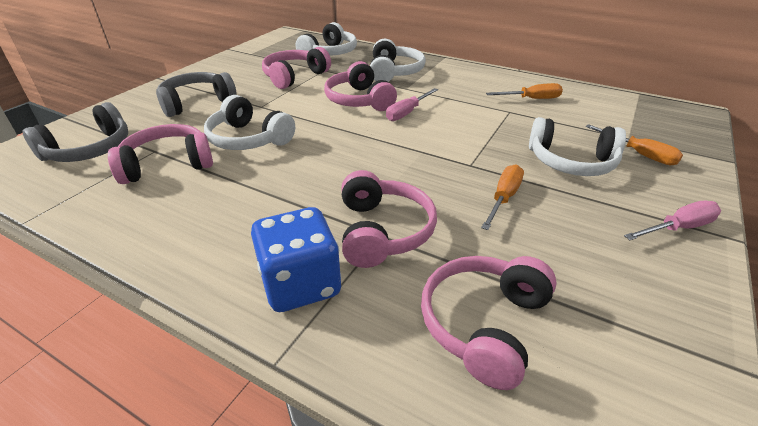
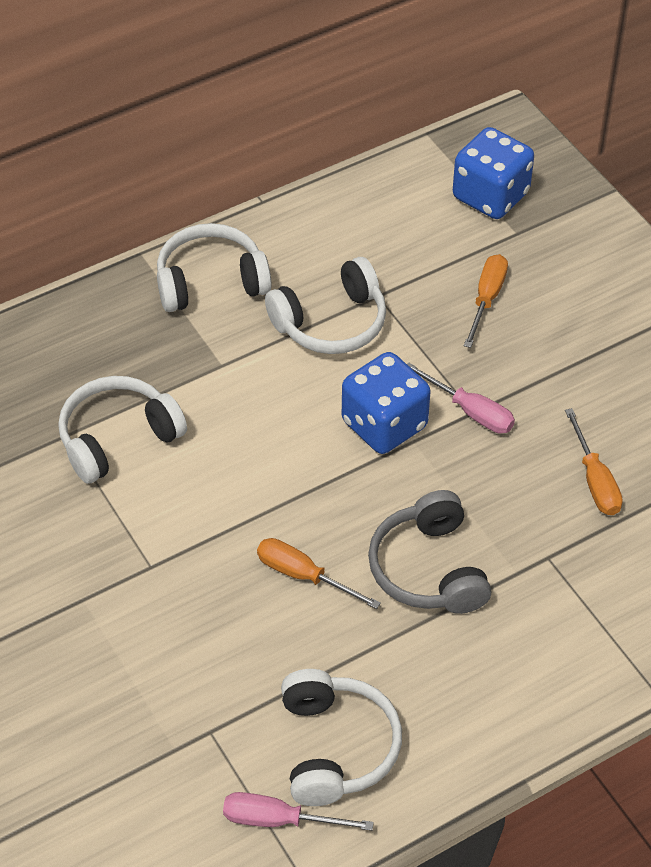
blue dice: [251,207,342,312] = 1 -> [342,352,431,454] [453,127,534,219] = 2
grey headphones: [22,102,128,162] [156,72,237,117] = 2 -> [368,490,491,614] = 1
pink headphones: [108,124,213,184] [262,47,331,89] [324,61,397,111] [341,170,437,268] [421,256,557,390] = 5 -> none = 0

